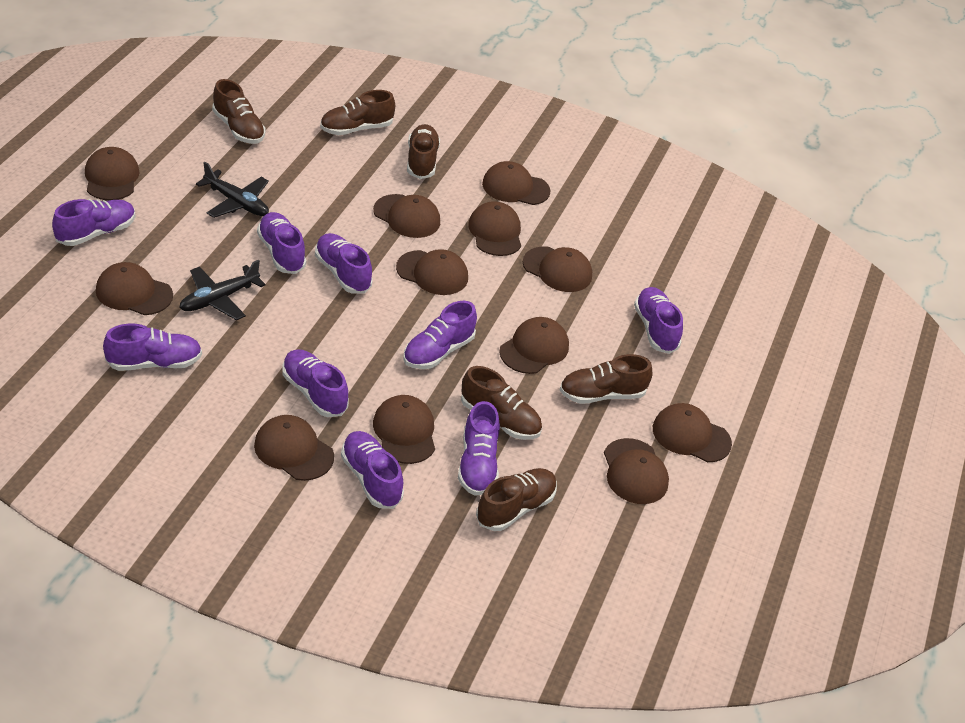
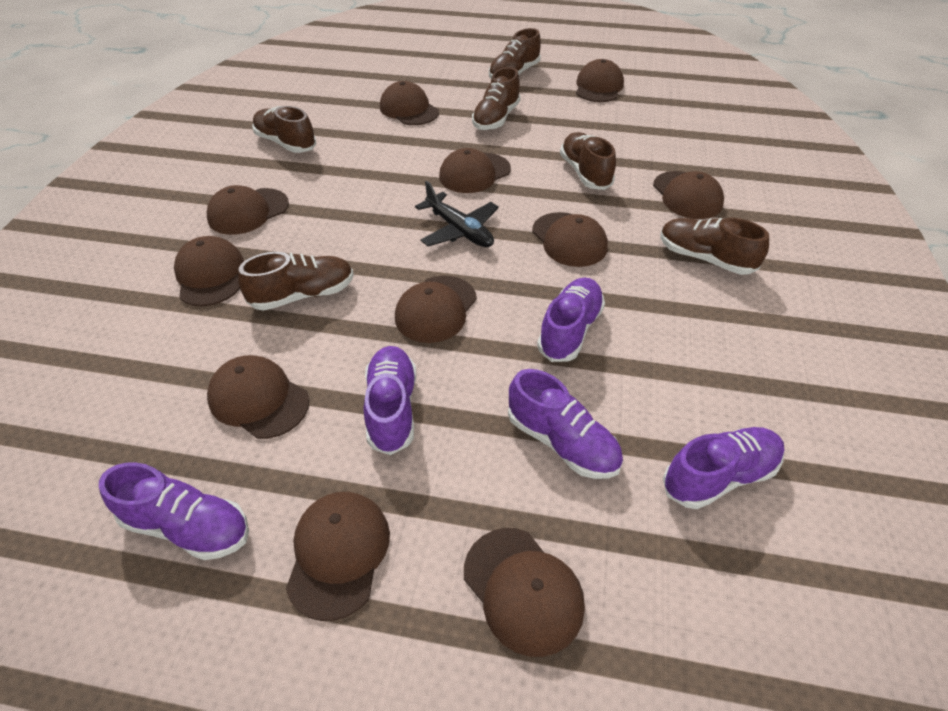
black plane: [179,260,266,320] [196,162,269,218] = 2 -> [415,181,499,247] = 1
brown cap: [85,147,140,200] [96,262,173,315] [254,415,334,481] [373,194,440,238] [373,395,435,464] [396,249,468,295] [468,201,521,256] [482,161,550,205] [499,317,569,374] [523,246,592,292] [604,438,669,504] [653,403,732,462] = 12 -> [174,236,244,306] [207,185,289,235] [207,355,309,439] [286,492,390,621] [380,81,439,125] [395,276,477,343] [439,148,511,193] [464,528,585,657] [532,212,608,267] [576,59,624,102] [653,171,724,219] = 11
purple shoe: [52,199,135,246] [103,324,202,371] [257,212,306,274] [282,349,349,417] [315,233,373,294] [341,431,404,509] [403,301,477,369] [458,401,500,496] [634,287,683,354] = 9 -> [99,462,249,560] [364,346,416,455] [508,369,623,479] [537,278,605,362] [663,427,784,509] = 5

